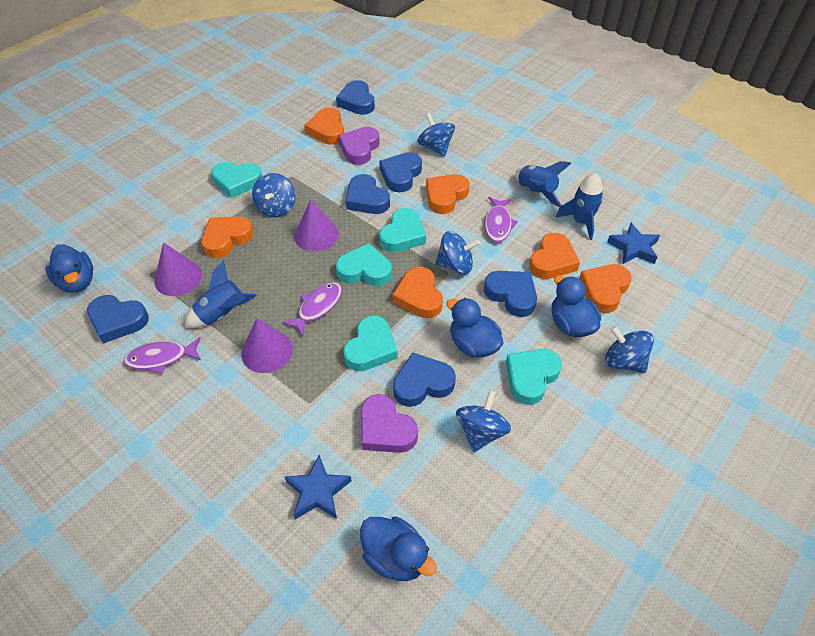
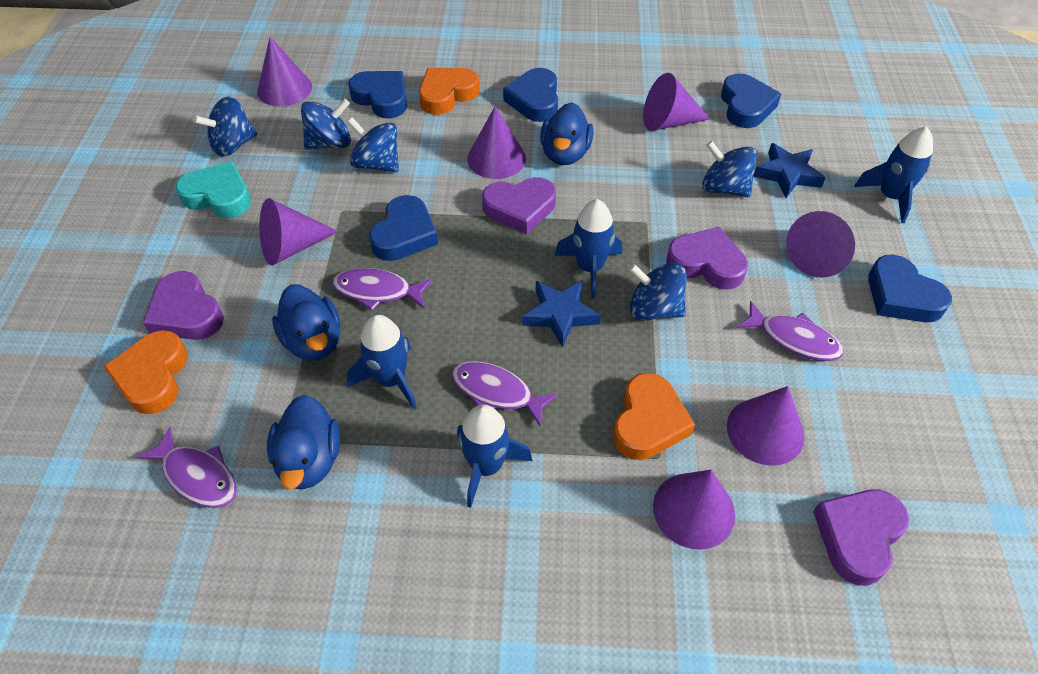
blue duck: [46,244,93,293] [360,517,437,581] [446,298,504,358] [552,275,601,337] = 4 -> [267,395,340,490] [272,285,340,361] [540,102,593,165] = 3
blue heart: [87,295,149,343] [336,80,375,115] [346,174,390,214] [379,152,422,193] [393,352,456,407] [484,271,537,317] = 6 -> [348,71,407,118] [369,195,438,261] [503,68,558,122] [721,73,781,128] [868,255,952,322] = 5
blue rocket: [185,260,257,328] [515,161,571,207] [556,173,603,240] = 3 -> [347,315,417,410] [457,404,532,508] [555,199,622,298] [854,126,933,223] = 4
orange heart: [201,216,254,258] [304,108,344,145] [392,267,443,318] [426,174,469,214] [529,233,580,279] [579,264,632,313] = 6 -> [103,330,188,414] [419,68,480,115] [613,373,695,460] = 3
purple cone: [154,242,202,296] [241,318,293,373] [294,199,339,252] = 3 -> [257,37,312,107] [259,198,339,266] [467,106,526,179] [643,73,710,131] [653,470,735,550] [727,386,804,466] [786,211,855,278] = 7
purple fish: [123,337,201,374] [282,282,342,336] [485,197,518,242] = 3 -> [137,427,237,508] [332,268,432,311] [451,361,558,426] [736,301,844,361] = 4
purple heart: [338,127,380,165] [361,394,418,453] = 2 -> [143,271,224,340] [482,177,556,234] [666,227,748,290] [813,489,909,586] = 4
turquoise heart: [211,162,262,198] [336,243,392,286] [343,316,398,371] [379,208,426,252] [506,349,562,405] = 5 -> [176,162,251,218] = 1

